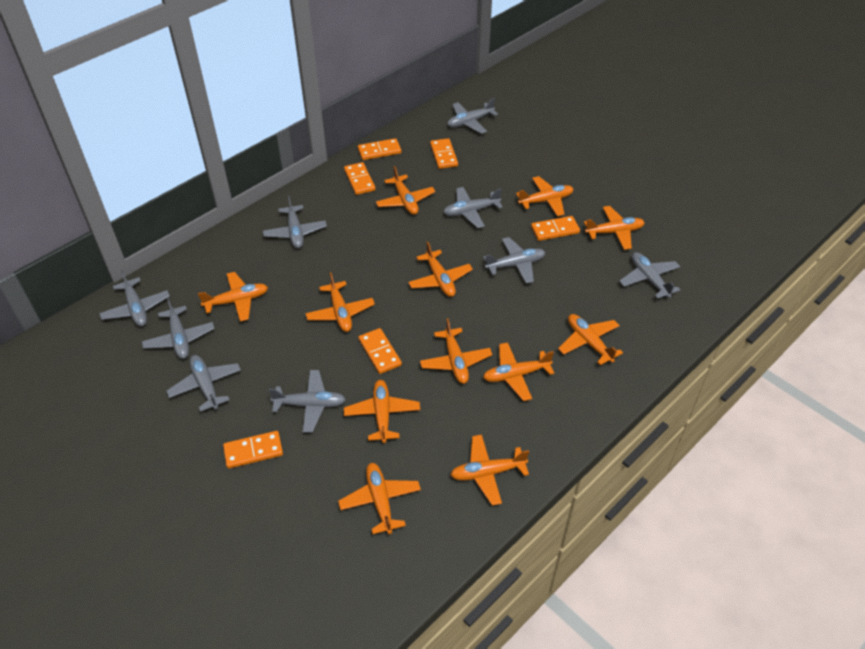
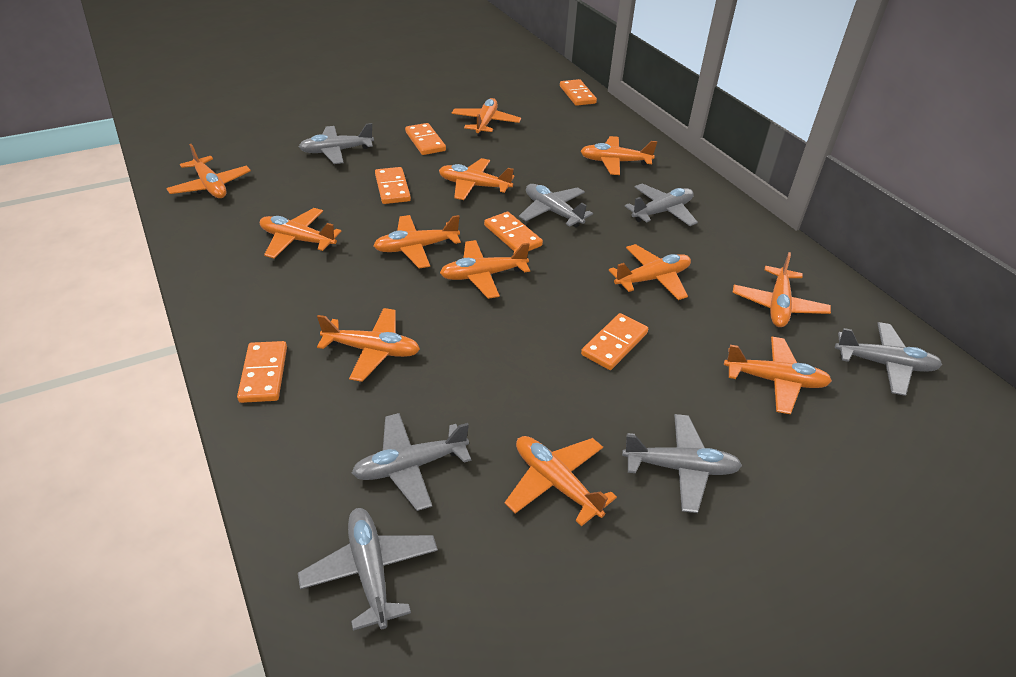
grey plane: [99,270,170,326] [142,298,215,359] [166,355,241,412] [263,195,327,248] [268,370,346,433] [443,187,503,228] [447,98,498,134] [483,237,546,284] [619,252,680,299] = 9 -> [298,508,438,631] [299,123,374,164] [352,413,471,511] [519,184,593,227] [622,414,742,513] [625,183,698,226] [835,322,942,396] = 7

